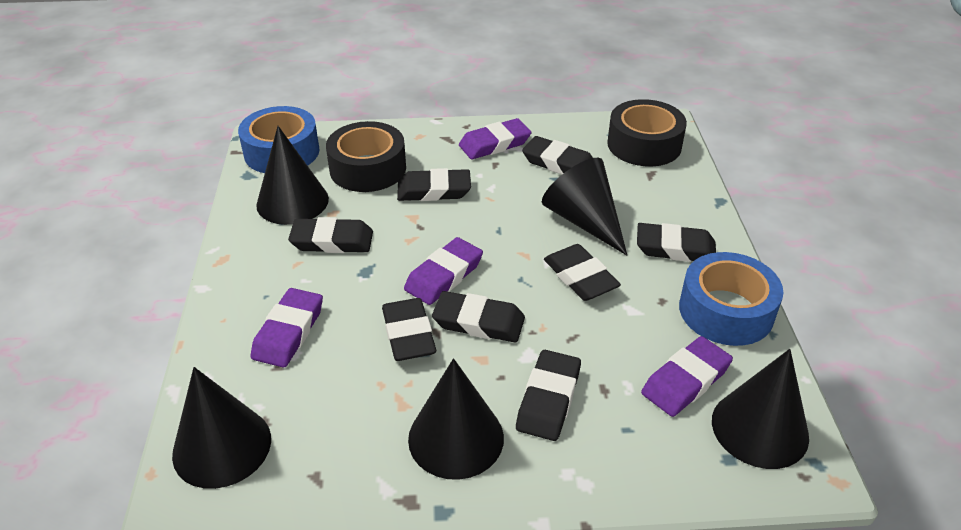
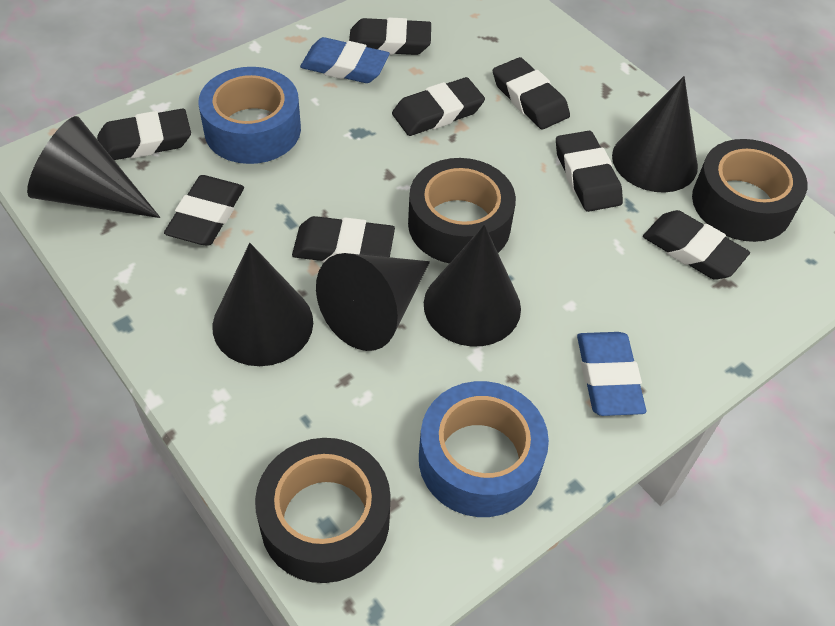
black tape: [326,121,406,192] [607,99,687,166] = 2 -> [255,438,391,583] [408,158,516,264] [692,139,808,242] = 3
blue eraser: none = 0 -> [300,37,390,83] [577,332,646,416] = 2
purple eraser: [251,288,323,368] [404,237,483,305] [459,118,532,159] [641,336,733,417] = 4 -> none = 0

